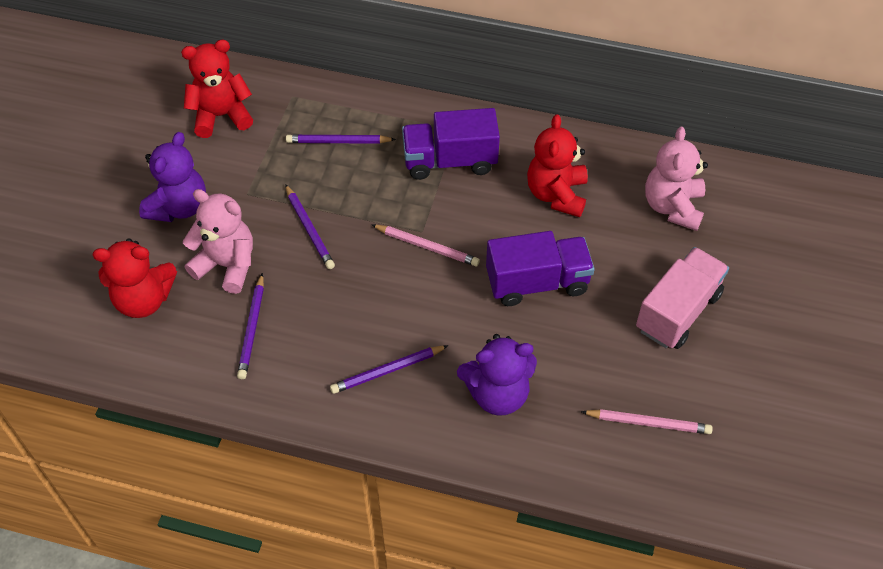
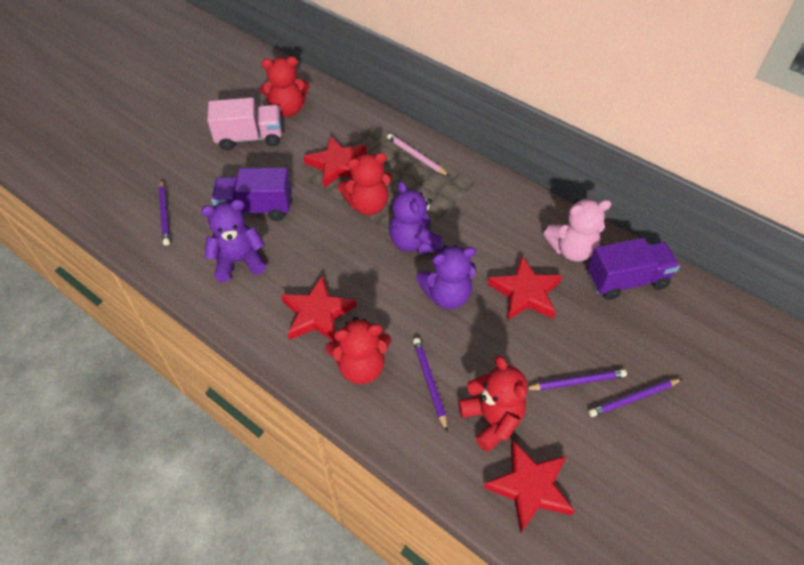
pink pencil: [372,225,480,266] [581,409,713,434] = 2 -> [387,134,449,176] = 1
pink teddy bear: [183,189,253,294] [645,127,708,231] = 2 -> [543,199,611,262] = 1
purple teddy bear: [139,132,206,222] [457,334,537,416] = 2 -> [201,199,266,282] [389,181,443,254] [416,245,476,309] = 3
red star: none = 0 -> [281,276,356,342] [303,135,367,188] [484,440,575,533] [488,256,562,320] = 4
red teddy bear: [93,238,177,318] [181,40,253,138] [527,114,588,217] = 3 -> [260,56,310,117] [325,317,392,384] [338,153,392,215] [458,355,528,452] = 4

